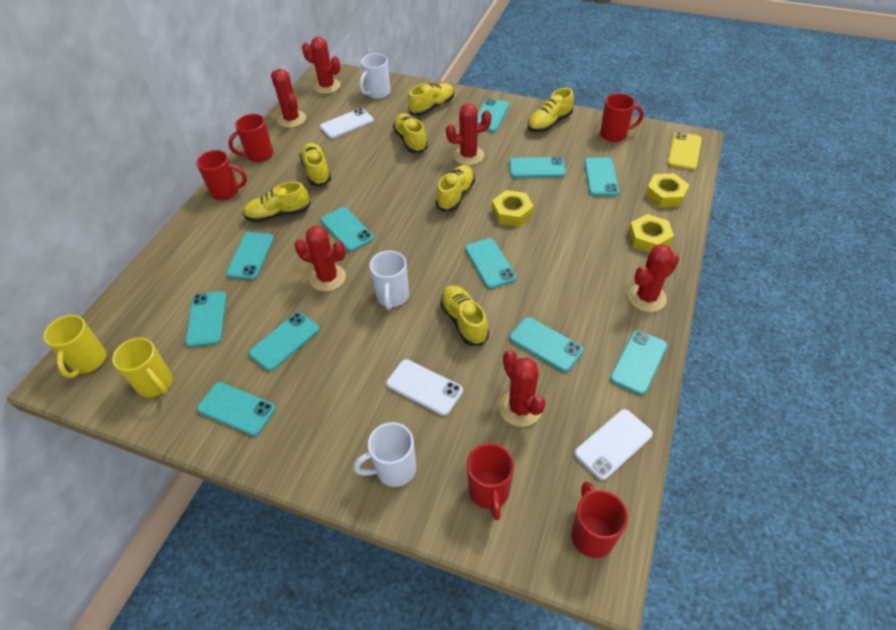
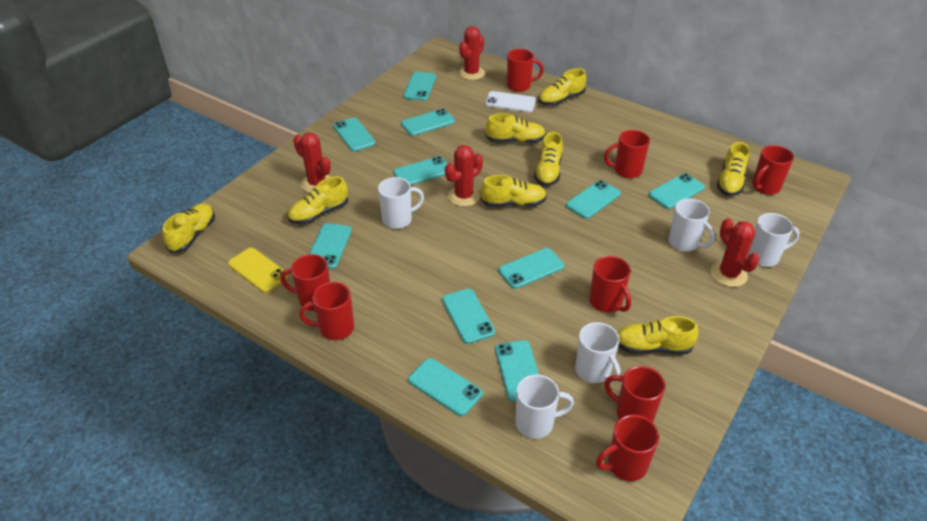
red cactus: [271,69,306,128] [295,226,346,291] [302,37,341,94] [446,104,491,165] [499,350,546,427] [628,244,679,312] = 6 -> [293,132,331,192] [445,145,483,207] [458,26,485,80] [711,218,760,287] = 4
red mug: [196,150,247,200] [228,114,273,162] [467,443,514,520] [571,481,628,558] [600,93,644,142] = 5 -> [280,254,330,311] [299,282,354,340] [507,49,544,92] [589,256,631,313] [596,415,659,481] [604,130,650,178] [604,366,665,422] [752,145,794,195] = 8
white mug: [353,422,416,487] [359,54,390,99] [369,251,409,310] = 3 -> [378,177,424,229] [515,375,574,439] [575,322,621,383] [668,199,715,252] [748,213,800,267] = 5
white phone: [320,108,374,139] [386,359,463,416] [575,409,653,480] = 3 -> [485,91,536,112] = 1
yellow mug: [43,315,107,378] [112,338,172,397] = 2 -> none = 0
yellow nut: [492,190,534,226] [628,214,674,253] [645,173,689,207] = 3 -> none = 0
yellow shoe: [243,182,310,223] [300,143,331,186] [393,113,428,153] [408,83,454,116] [436,165,475,212] [440,285,489,346] [528,88,574,132] = 7 -> [163,203,215,253] [288,176,348,224] [481,175,547,207] [486,113,546,143] [534,132,563,186] [538,68,586,106] [617,316,698,354] [717,142,749,196] = 8

